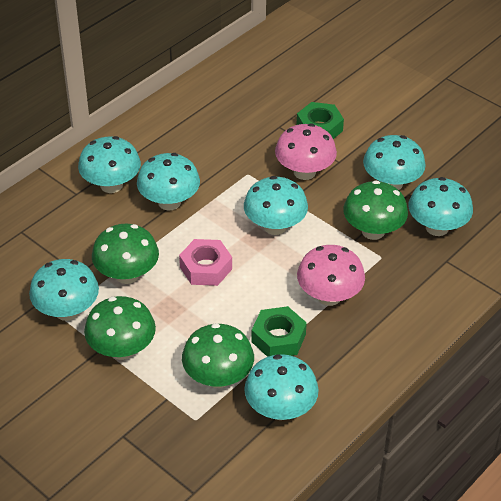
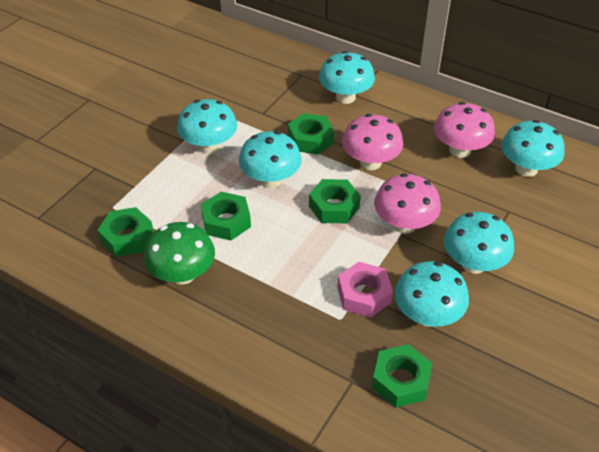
green mushroom: [84,296,156,360] [92,224,159,284] [182,323,254,388] [343,180,408,240] = 4 -> [144,222,215,285] = 1
green nut: [251,306,307,357] [296,102,344,139] = 2 -> [97,207,154,257] [201,192,251,240] [288,113,334,155] [309,179,361,223] [372,344,432,408] = 5
pink mushroom: [275,123,337,180] [297,245,365,306] = 2 -> [342,114,403,170] [374,173,441,234] [434,102,495,158] = 3
turquoise mushroom: [29,259,99,321] [78,136,141,193] [137,153,200,211] [244,176,308,235] [244,354,319,420] [363,135,426,190] [408,177,473,236] = 7 -> [177,99,237,154] [239,131,302,188] [319,51,375,104] [395,261,469,327] [444,212,514,274] [501,120,564,177] = 6

